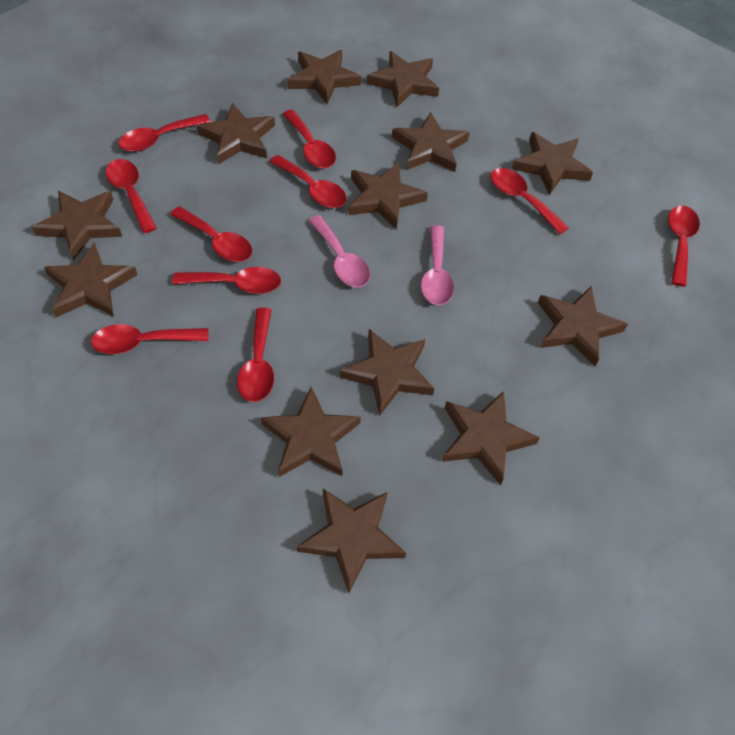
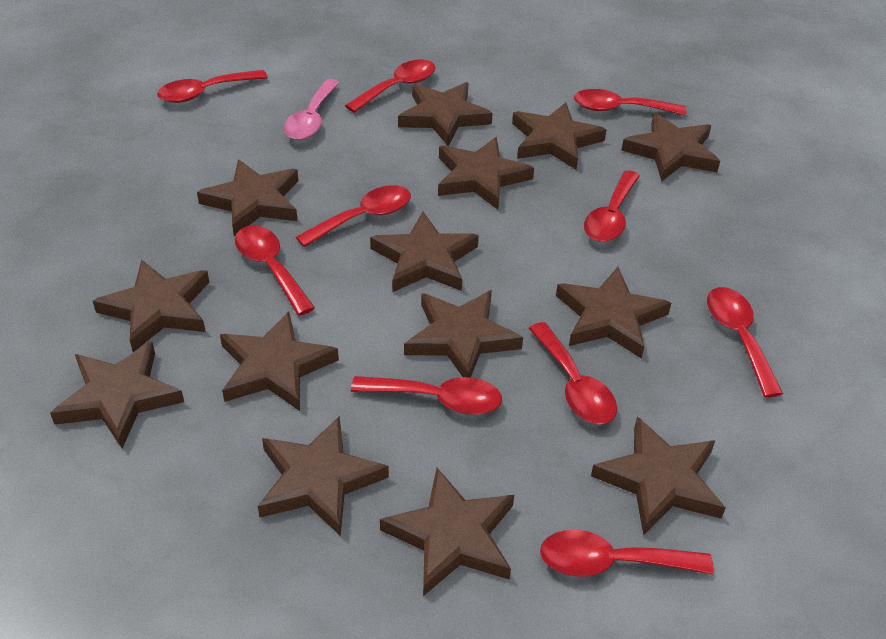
brown star: [32,191,122,260] [44,243,138,317] [197,103,275,164] [261,387,361,477] [287,50,361,104] [297,489,406,593] [340,329,435,415] [348,162,428,230] [367,51,439,107] [392,112,470,172] [442,391,540,485] [512,132,593,195] [538,286,628,366] = 13 -> [50,342,184,448] [93,260,210,352] [197,159,299,236] [220,311,339,411] [258,416,389,536] [370,212,479,292] [380,468,514,596] [398,82,493,146] [404,290,523,378] [438,137,534,210] [512,102,607,170] [556,267,671,359] [591,417,726,536] [621,113,720,181] = 14
pink spoon: [308,215,370,287] [421,225,454,305] = 2 -> [283,79,340,140] = 1

